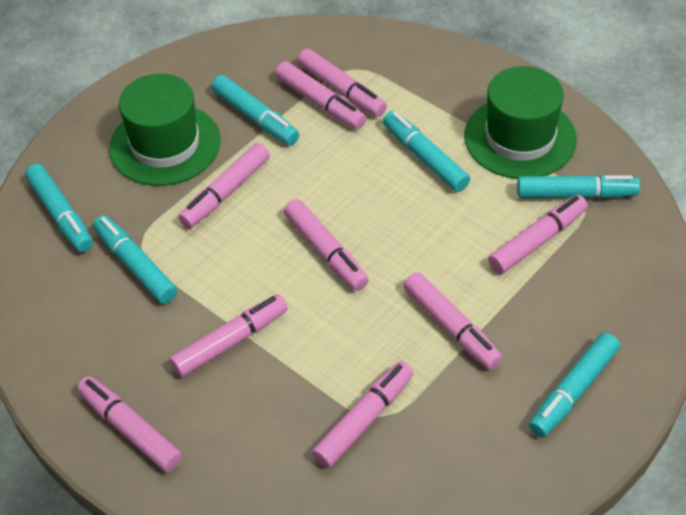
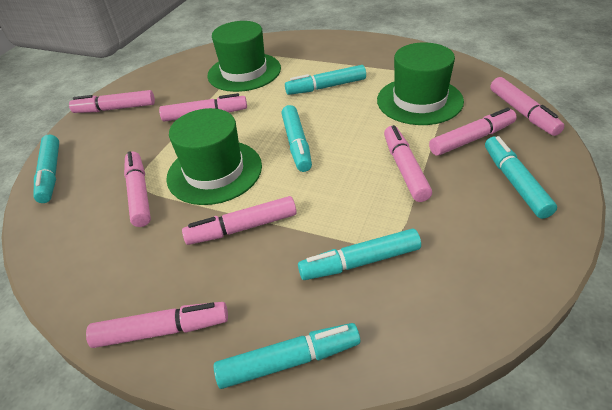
green hat: [109,74,221,186] [464,66,577,179] = 2 -> [166,108,262,205] [207,21,281,92] [377,42,464,125] = 3
pink marker: [77,376,182,472] [170,294,288,378] [179,143,270,228] [275,61,366,129] [284,199,369,291] [297,49,387,117] [312,361,413,468] [404,272,503,370] [488,195,588,274] = 9 -> [69,90,155,113] [86,302,228,348] [124,151,151,227] [159,93,247,122] [182,196,296,245] [384,125,432,202] [429,107,517,156] [490,77,564,136] = 8

